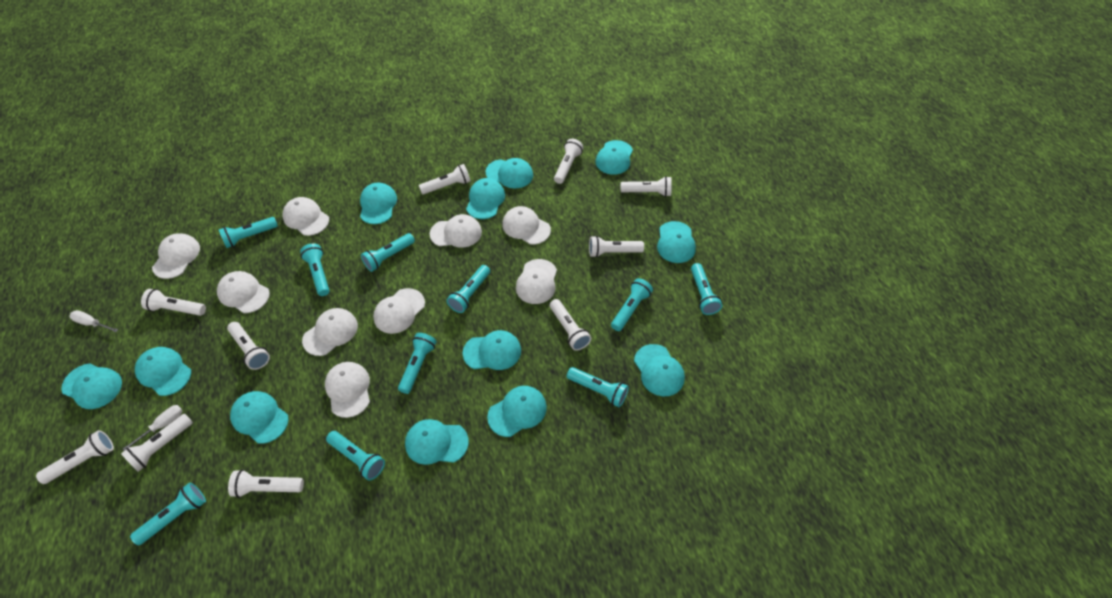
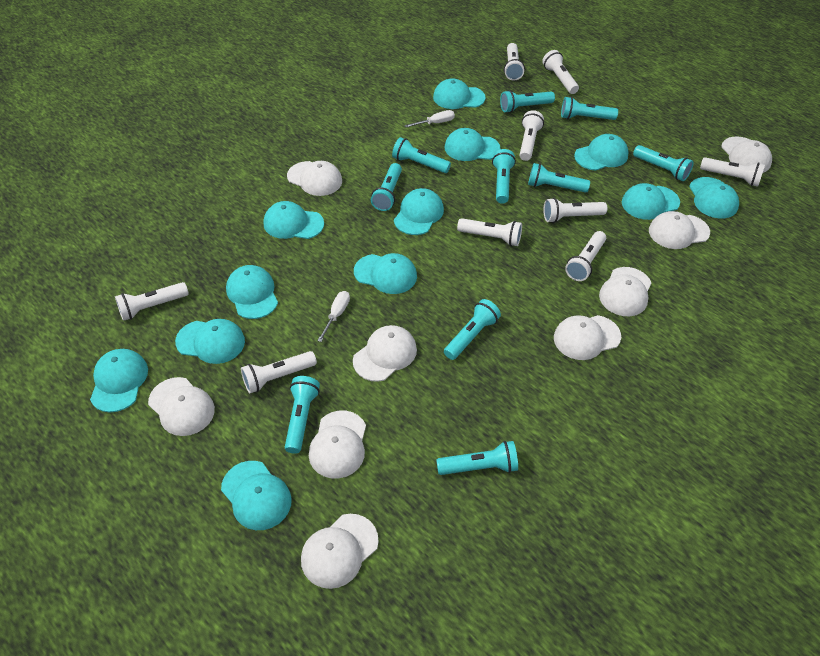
white flashlight: [36,430,114,484] [121,414,193,472] [141,289,206,316] [227,322,270,370] [228,470,304,498] [419,164,471,194] [550,299,591,351] [554,139,583,184] [589,236,644,257] [621,176,672,197] = 10 -> [115,282,189,321] [241,351,317,393] [457,218,522,246] [504,43,525,81] [519,110,544,161] [542,50,579,94] [543,198,607,223] [565,231,606,281] [700,157,765,187] = 9

